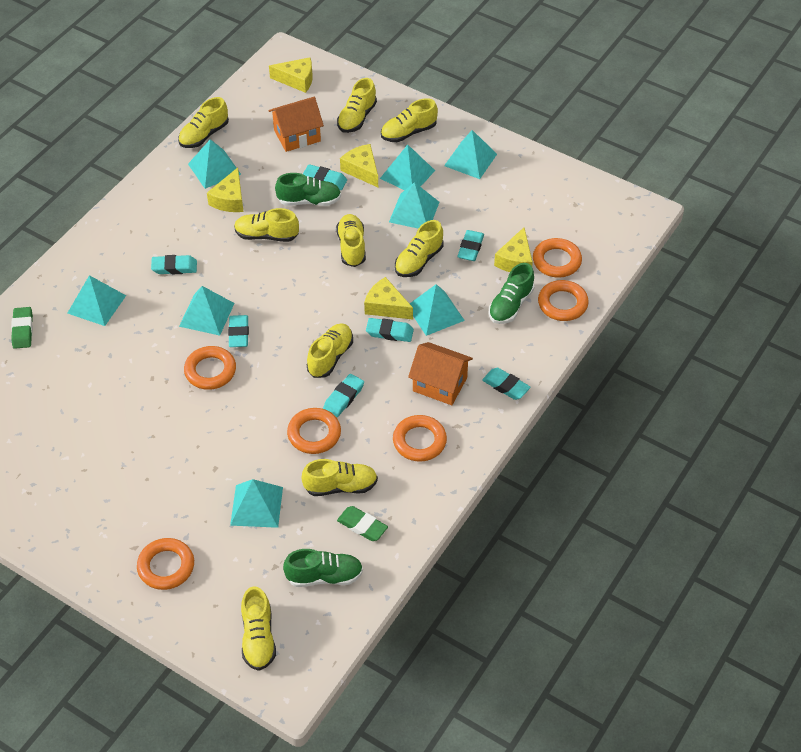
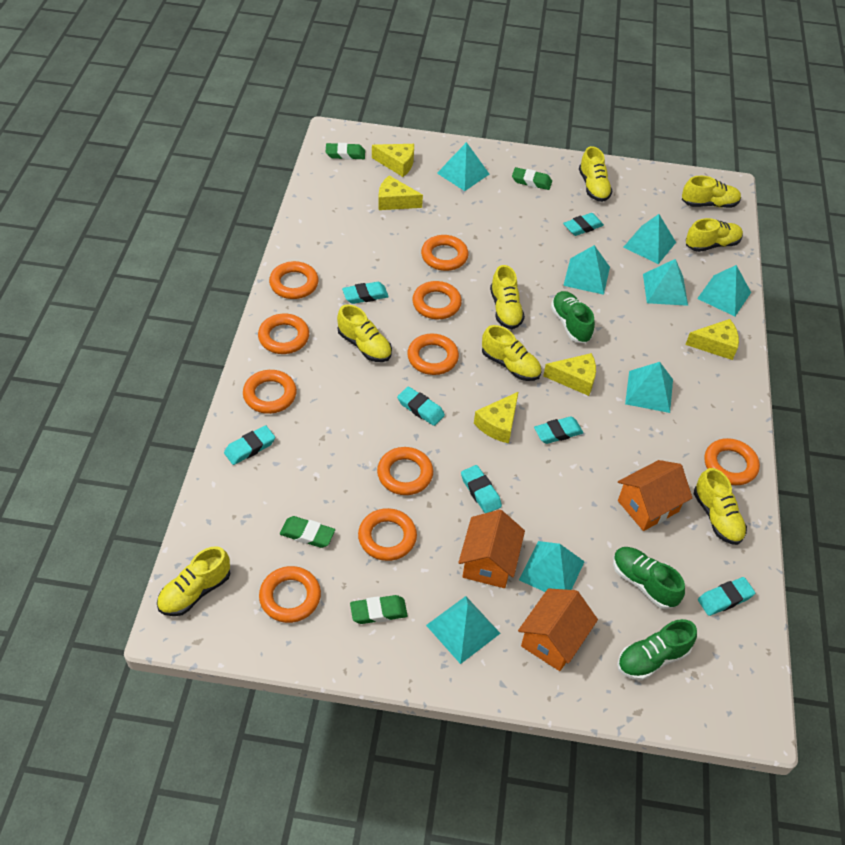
green eraser: [11,307,33,349] [337,506,388,541] = 2 -> [280,516,335,548] [326,143,365,160] [350,595,407,624] [512,167,552,190] = 4
orange house: [269,97,324,152] [408,342,473,405] = 2 -> [458,510,525,588] [518,588,598,671] [618,460,692,531] = 3
orange ring: [137,538,194,590] [184,346,236,390] [287,408,341,454] [393,415,447,462] [533,238,582,278] [538,280,589,321] = 6 -> [243,370,297,414] [258,314,309,354] [259,566,321,623] [269,261,318,299] [358,508,417,561] [377,447,433,495] [407,333,459,375] [412,281,462,319] [421,235,468,271] [704,438,760,485] = 10
yellow shoe: [178,97,229,148] [234,208,299,242] [241,586,276,671] [301,459,378,496] [307,324,353,378] [336,214,366,267] [337,78,377,133] [381,98,438,142] [395,220,444,277] = 9 -> [157,546,230,616] [337,304,392,362] [482,325,541,381] [490,265,525,329] [579,146,613,202] [682,176,741,208] [686,218,743,252] [694,468,747,545] = 8

